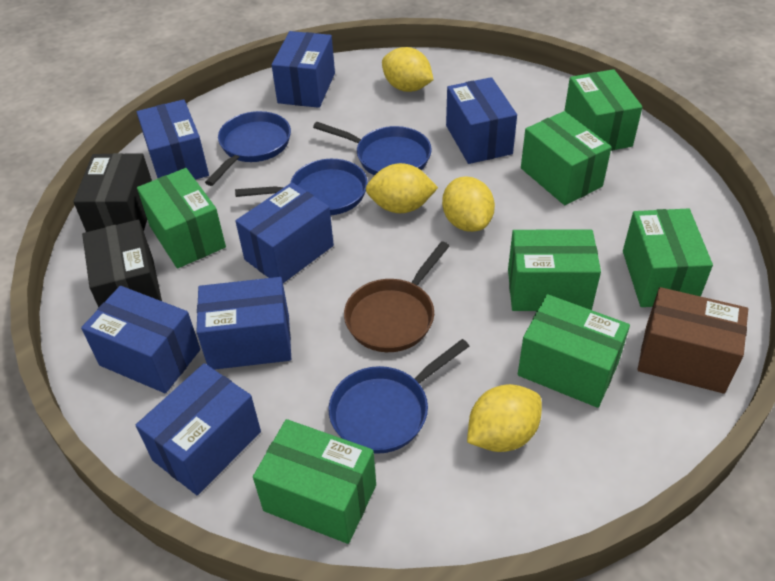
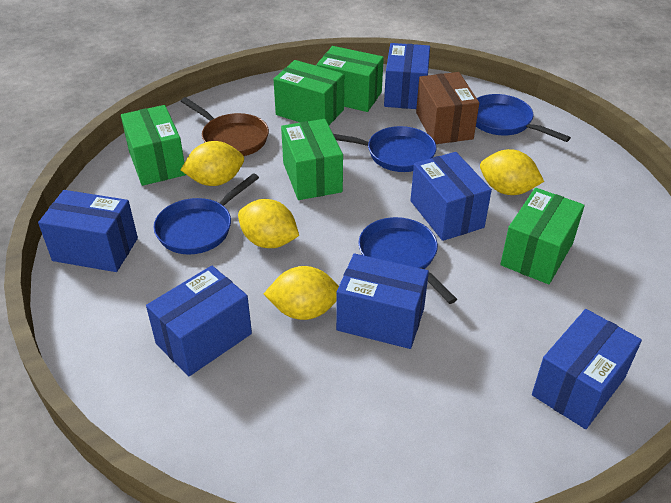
black box: [73,153,152,232] [82,220,162,307] = 2 -> none = 0
blue box: [81,286,200,393] [136,363,261,495] [137,99,209,180] [196,277,291,370] [235,182,334,283] [272,31,335,108] [446,77,517,164] = 7 -> [38,190,138,272] [146,266,252,376] [336,253,429,349] [384,43,430,109] [410,152,492,241] [532,309,642,429] = 6
green box: [137,168,226,268] [253,419,376,544] [508,229,601,311] [518,294,630,408] [521,111,612,205] [564,69,642,151] [623,208,713,307] = 7 -> [121,105,186,186] [273,60,344,125] [281,119,343,200] [316,46,384,112] [500,188,585,284] = 5

